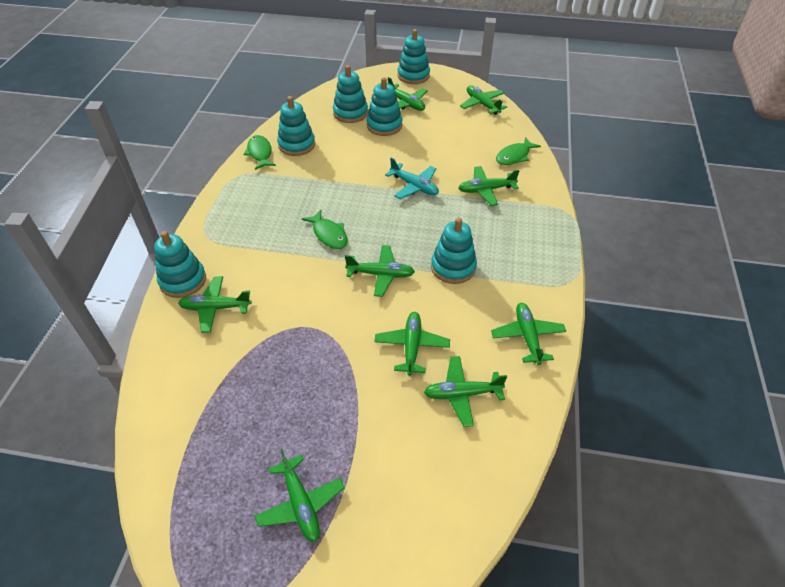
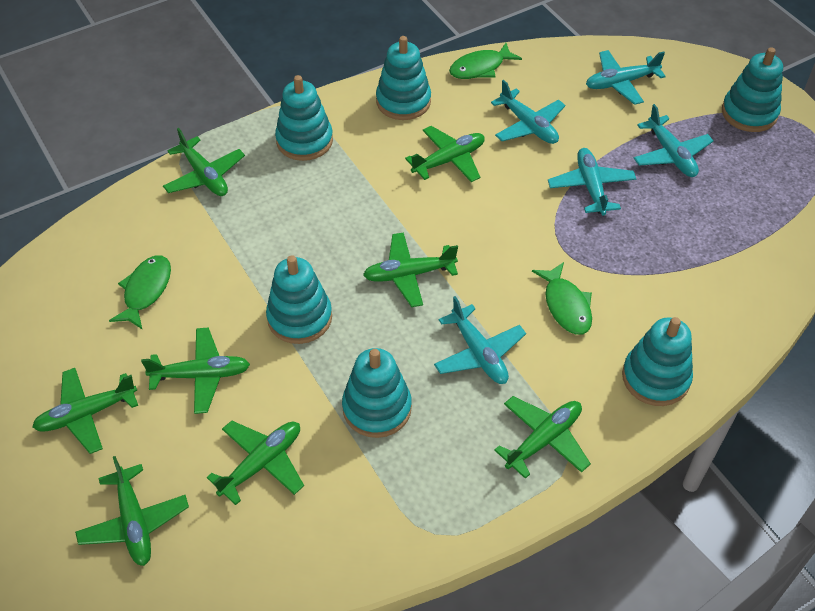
green plane: [178,276,252,333] [255,450,345,542] [345,245,415,297] [374,312,450,376] [388,77,427,111] [424,356,507,427] [458,166,520,206] [460,86,507,115] [491,303,566,365] = 9 -> [32,368,138,454] [75,456,189,566] [141,327,250,414] [163,128,245,196] [207,421,304,505] [363,232,458,307] [405,126,485,182] [494,396,591,479] = 8
turquoise plane: [385,158,439,199] = 1 -> [434,296,526,384] [491,80,565,144] [548,148,636,215] [586,50,666,105] [634,104,714,177] = 5

